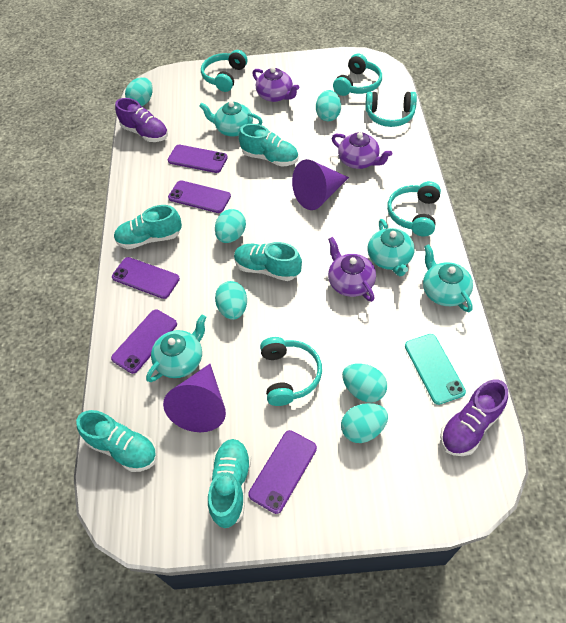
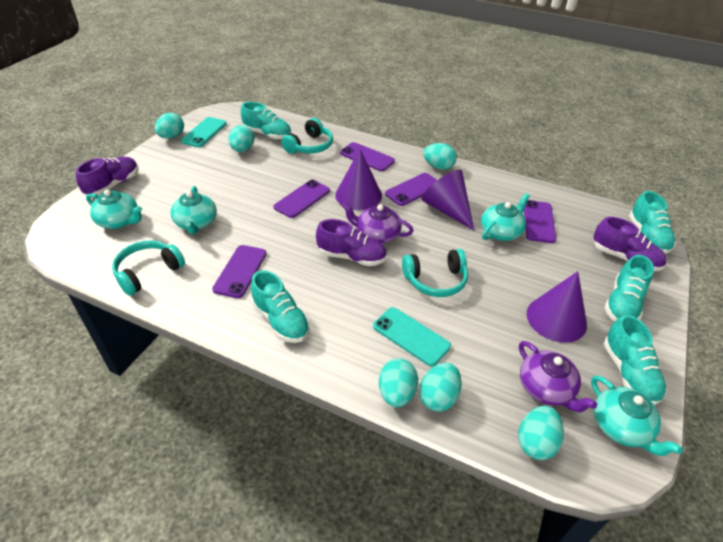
purple cone: [163,364,226,432] [292,159,349,210] = 2 -> [335,149,382,210] [421,170,474,230] [527,271,587,343] = 3
purple shoe: [115,98,168,142] [440,379,508,456] = 2 -> [76,157,138,195] [316,219,387,266] [593,217,667,271] = 3
purple teapot: [252,67,299,102] [328,237,376,302] [332,132,392,169] = 3 -> [342,203,413,243] [519,341,597,413] = 2
turquoise headphones: [201,50,247,92] [260,337,322,406] [333,54,382,96] [365,92,417,127] [387,181,441,237] = 5 -> [112,240,185,296] [281,118,333,154] [402,249,468,297] = 3
turquoise phone: [405,334,466,405] = 1 -> [181,117,226,147] [373,307,451,366] = 2

